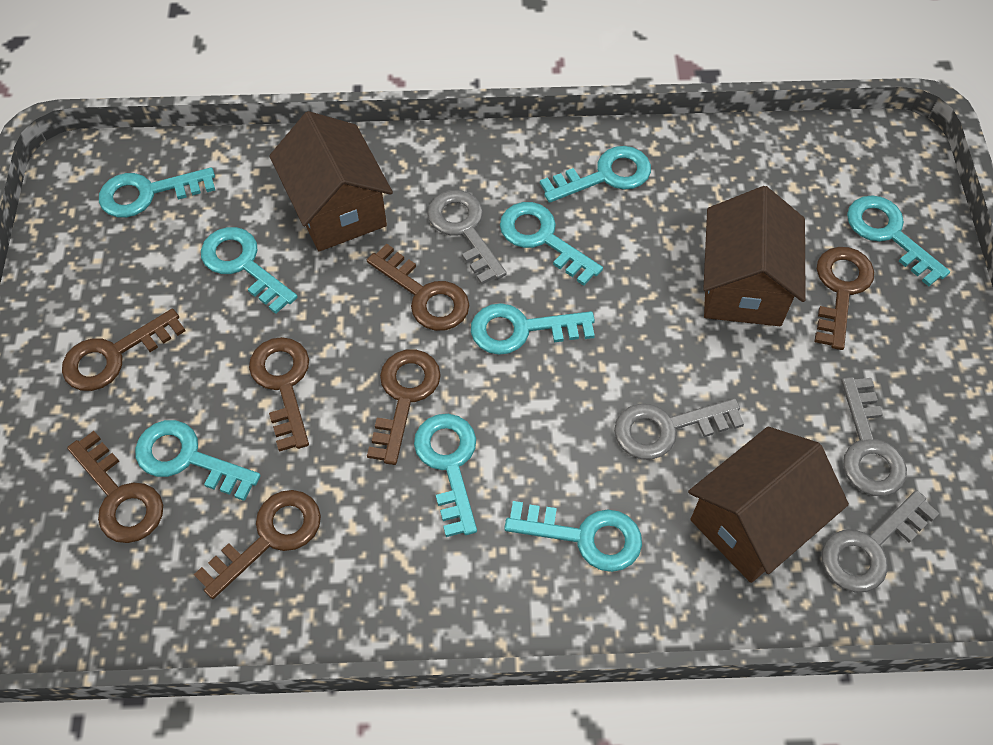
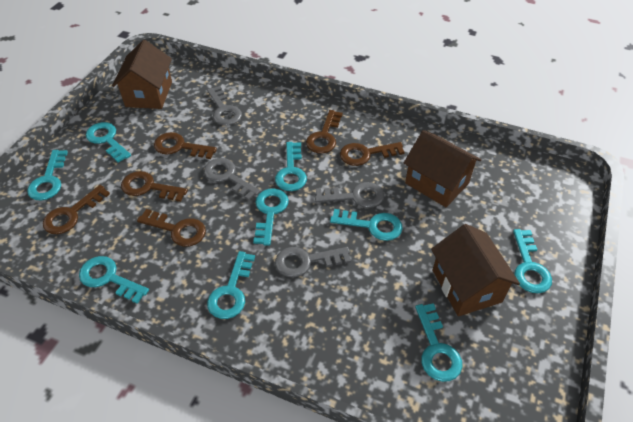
brown key: [62,309,185,391] [67,431,163,543] [194,490,321,599] [249,337,309,452] [367,244,469,331] [367,349,441,465] [815,247,874,350] = 7 -> [43,185,110,234] [121,171,188,202] [137,209,206,247] [154,132,217,159] [306,110,343,154] [340,142,405,166] = 6

